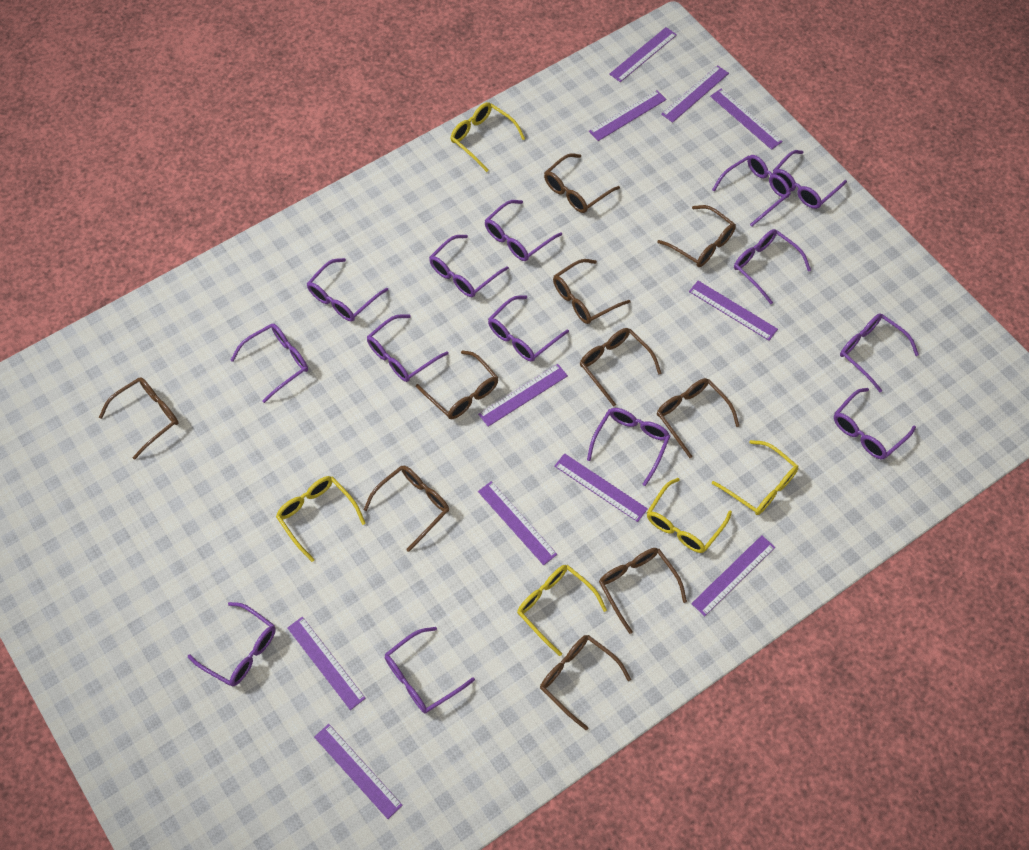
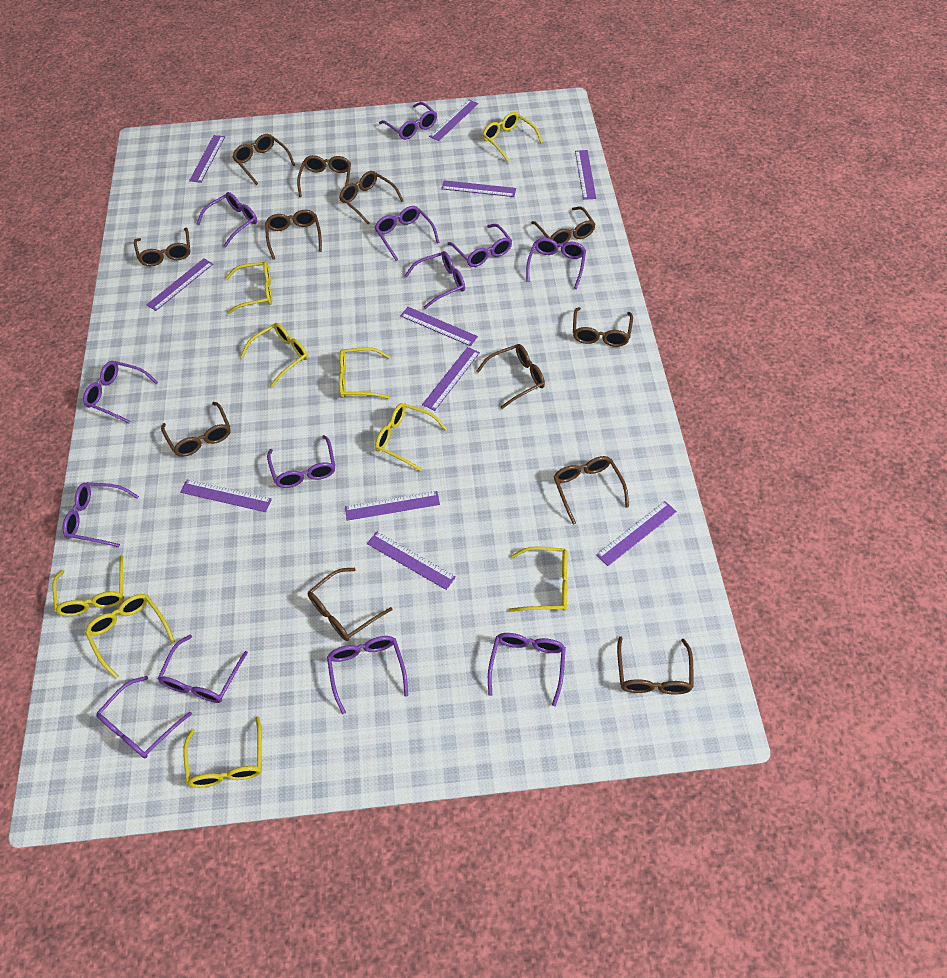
brown glasses: [99,377,179,460] [364,466,449,552] [416,350,498,419] [540,635,631,730] [544,153,620,213] [553,259,630,324] [580,328,662,407] [599,548,687,634] [657,205,736,267] [657,378,739,458] = 10 -> [134,228,190,266] [161,402,231,457] [232,134,295,185] [265,210,322,260] [297,155,351,197] [308,568,392,641] [339,171,403,225] [477,344,545,409] [531,207,596,247] [554,456,629,524] [573,307,633,347] [617,636,694,694] = 12
purple glasses: [188,602,276,686] [231,323,308,403] [307,258,388,322] [367,314,449,382] [385,627,475,714] [429,235,509,297] [485,200,562,261] [488,295,569,362] [587,408,670,486] [712,155,791,226] [734,229,811,304] [773,150,847,209] [834,388,916,459] [840,313,919,392] = 14 -> [63,482,139,547] [83,361,158,423] [96,676,192,758] [157,635,248,703] [197,192,257,247] [267,435,335,488] [327,636,408,714] [375,206,440,261] [379,102,437,140] [404,251,465,309] [447,224,512,267] [488,633,566,706] [526,238,586,289] = 13
yellow glasses: [276,476,365,562] [451,102,525,172] [517,565,607,656] [647,478,732,553] [712,440,799,515] = 5 -> [52,555,124,616] [85,594,175,679] [183,716,262,788] [226,261,272,314] [241,323,308,387] [339,347,390,399] [375,403,447,471] [482,112,543,162] [509,546,567,612] = 9

